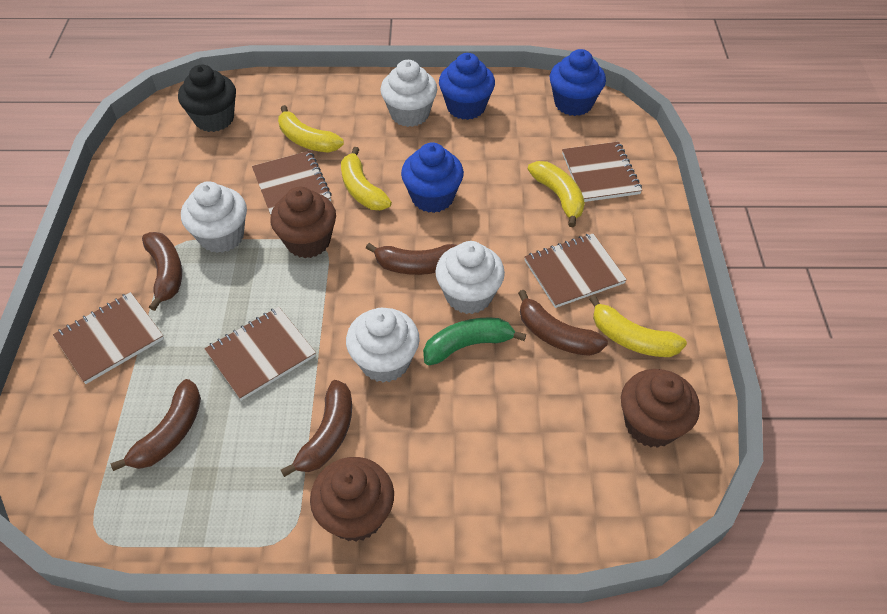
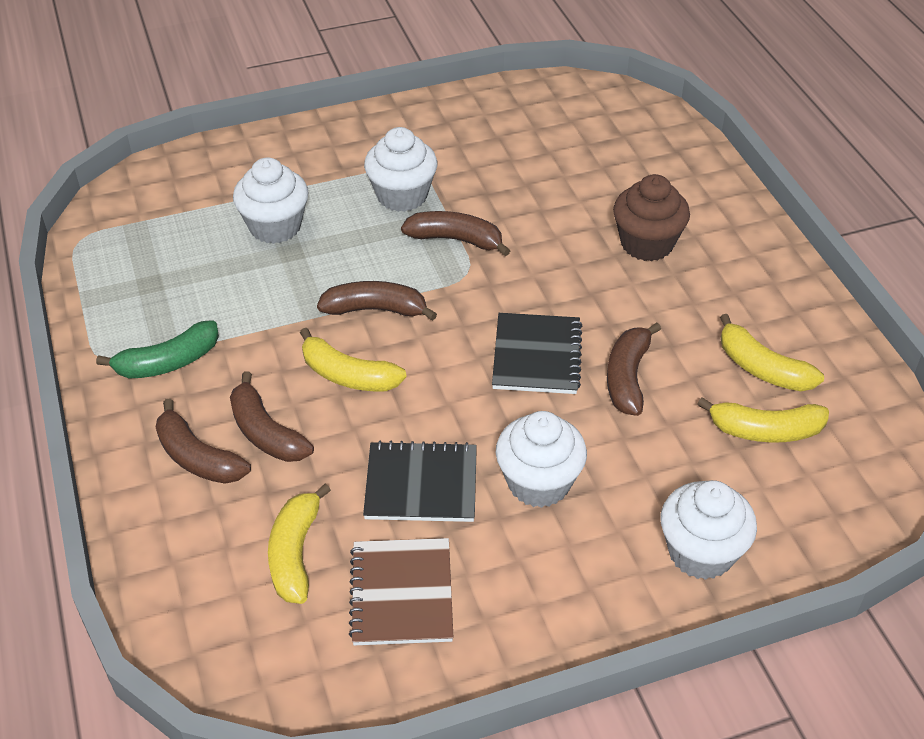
black cupcake: [178,65,236,132] = 1 -> none = 0
black notebook: none = 0 -> [363,440,477,522] [492,313,582,394] = 2
blue cupcake: [401,142,464,213] [439,53,495,120] [550,49,606,116] = 3 -> none = 0
brown cupcake: [270,187,336,258] [310,457,394,542] [621,369,700,448] = 3 -> [613,174,690,261] = 1
brown notebook: [53,292,164,384] [204,307,316,401] [252,151,332,215] [524,234,627,308] [562,142,642,202] = 5 -> [349,538,453,645] = 1

